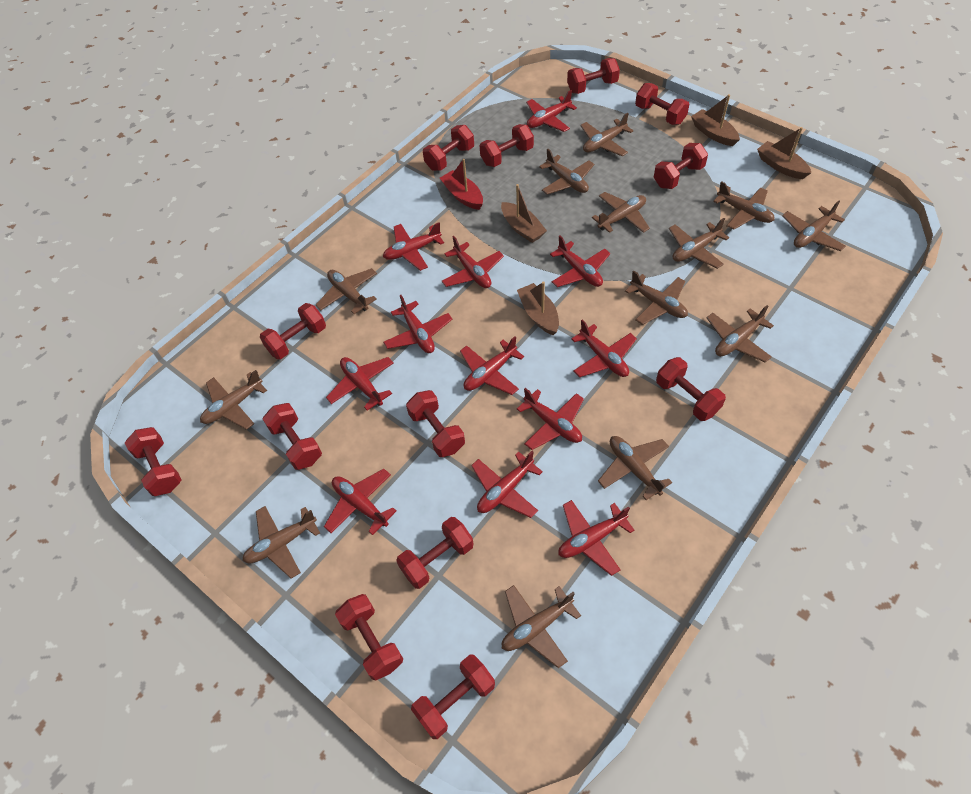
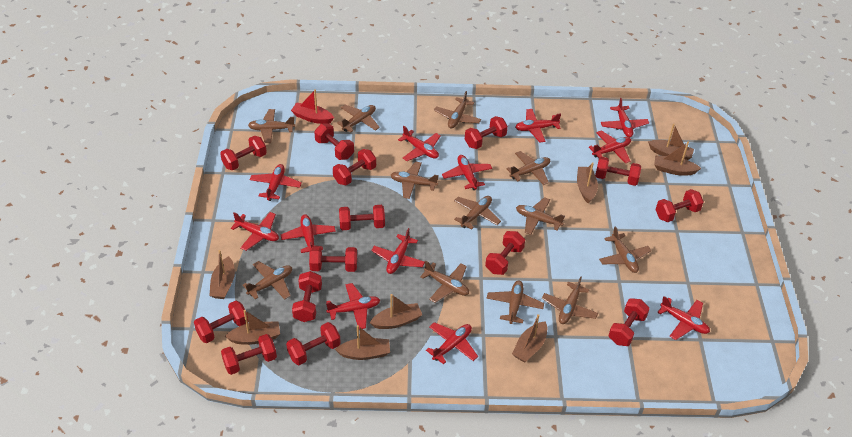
brown boat: [501,184,547,243] [517,281,559,335] [691,94,740,146] [757,127,811,179] = 4 -> [209,250,235,299] [225,310,280,345] [335,325,390,360] [370,294,422,329] [512,314,547,363] [577,163,598,204] [648,124,694,160] [654,142,701,176] = 8
brown plane: [200,370,267,430] [243,506,320,579] [316,268,377,314] [502,585,581,668] [539,148,594,194] [580,112,633,156] [592,192,650,233] [598,436,672,500] [625,270,688,325] [669,218,729,269] [707,305,774,363] [713,181,775,230] [782,200,846,251] = 13 -> [243,261,292,299] [248,109,295,143] [337,105,380,132] [391,161,439,199] [420,260,469,303] [434,91,481,129] [454,196,501,230] [487,281,544,324] [506,151,550,185] [516,197,565,235] [542,276,598,324] [599,226,651,273] = 12
red dumbbell: [125,427,181,496] [260,303,326,360] [263,403,322,470] [335,594,403,681] [396,517,474,589] [406,390,465,457] [411,655,495,739] [423,125,474,171] [480,124,534,167] [567,58,620,94] [635,83,689,125] [654,143,708,189] [656,357,726,421] = 13 -> [194,301,248,343] [220,136,267,171] [221,334,277,375] [286,322,341,365] [292,271,322,322] [309,247,357,272] [314,123,354,160] [333,149,376,185] [339,205,385,230] [465,116,508,149] [485,231,525,275] [595,157,641,186] [608,298,650,346] [656,189,704,222] = 14

